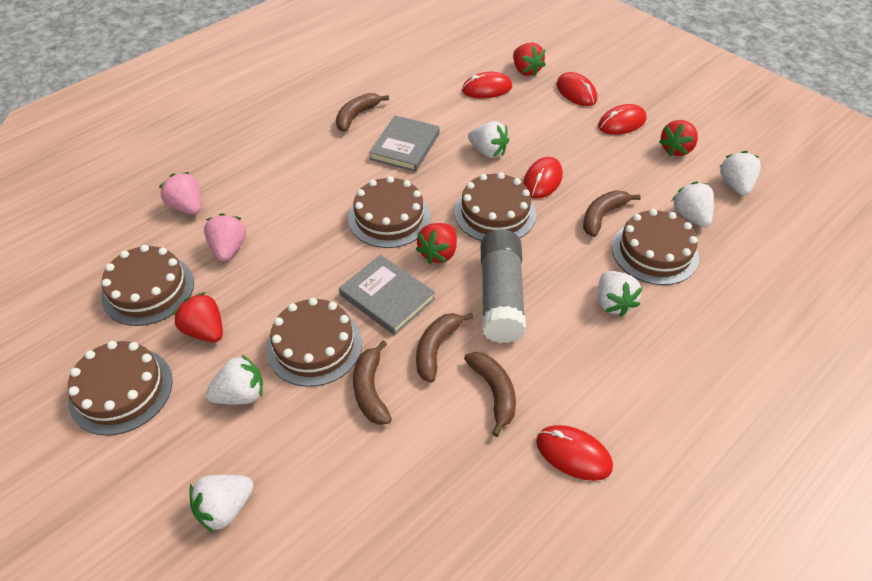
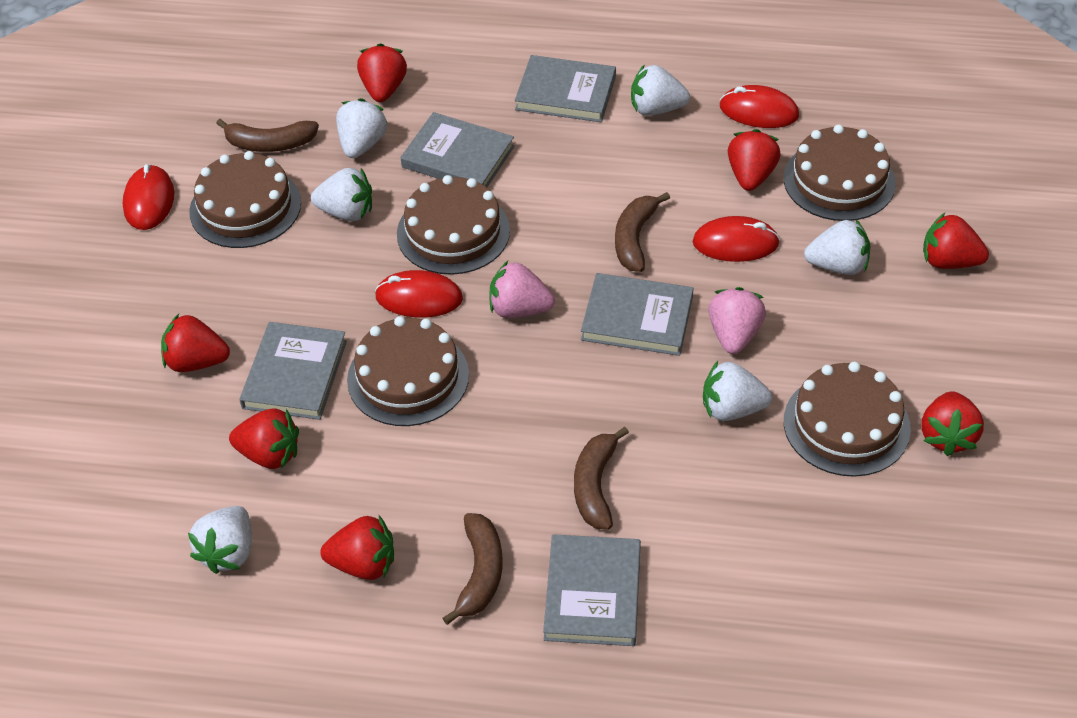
brown banana: [336,93,389,132] [353,340,392,425] [416,313,473,382] [464,352,516,437] [583,190,641,237] = 5 -> [216,119,319,152] [443,513,502,625] [574,427,629,530] [615,192,670,272] = 4
brown cake: [68,341,173,436] [102,245,194,326] [266,298,362,387] [348,176,430,248] [455,172,536,241] [612,209,699,285] = 6 -> [189,151,301,248] [347,316,469,426] [397,175,510,275] [784,124,896,221] [784,362,911,477] = 5
grey book: [339,255,435,335] [369,115,440,172] = 2 -> [239,322,347,420] [400,112,514,187] [515,55,616,122] [543,534,641,646] [581,273,694,356] = 5
grey glue stick: [481,230,526,343] = 1 -> none = 0
red mouse: [462,72,512,98] [523,157,563,199] [536,425,613,481] [557,72,597,106] [598,104,646,135] = 5 -> [123,164,174,230] [375,270,463,317] [693,216,780,262] [720,85,799,128] = 4
red strawberry: [172,292,223,342] [416,223,457,264] [513,43,546,77] [659,120,698,156] = 4 -> [161,314,230,372] [229,408,299,469] [320,516,394,580] [357,43,407,102] [728,129,781,191] [922,391,984,456] [923,213,989,269] = 7

